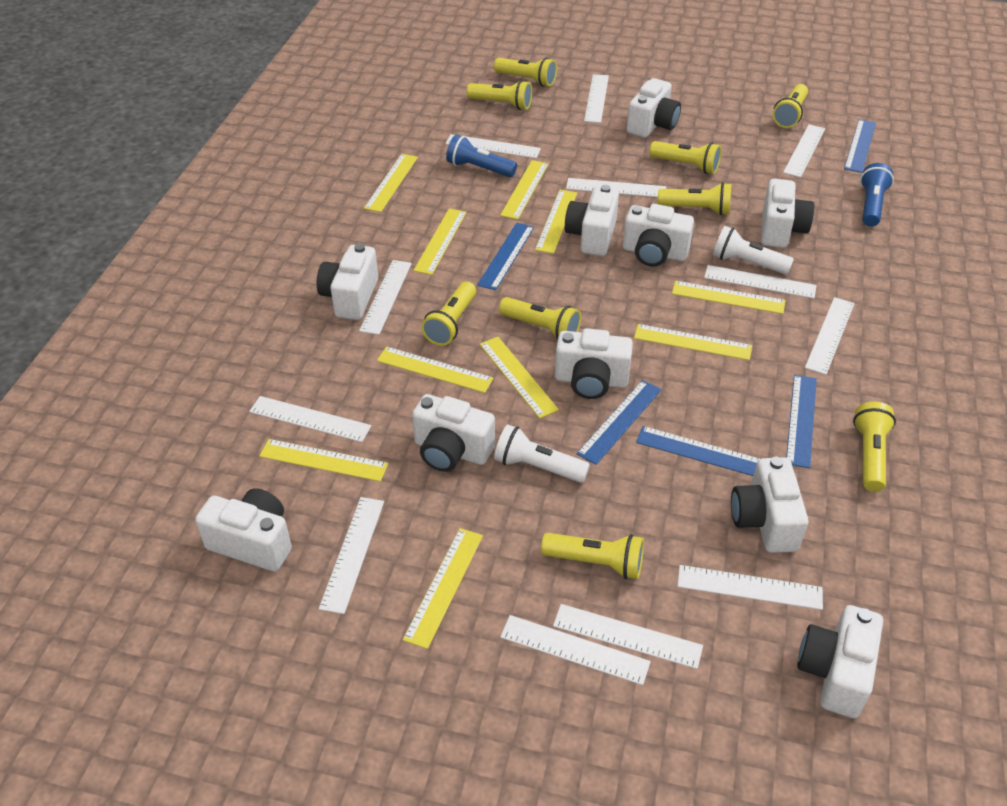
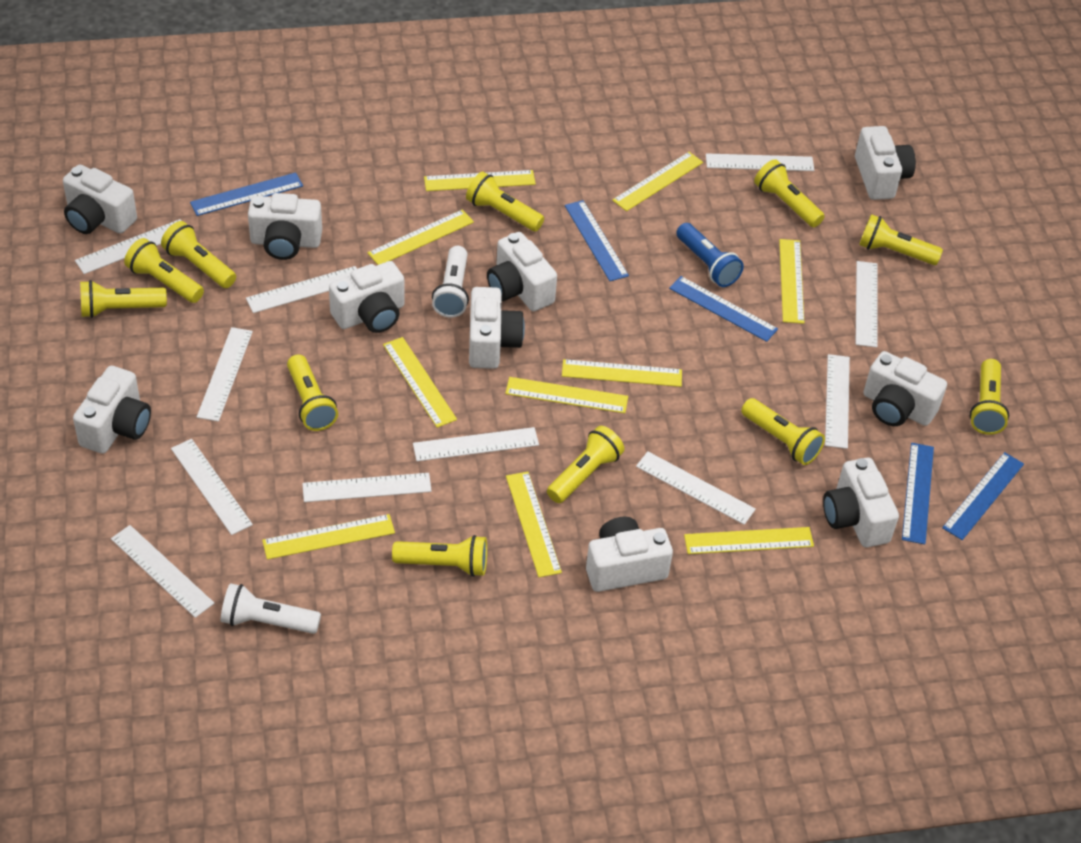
blue flashlight: [446,135,517,177] [860,163,894,227] = 2 -> [676,223,744,287] = 1
white ruler: [249,396,371,442] [319,497,384,614] [359,260,412,335] [445,134,541,158] [500,615,651,685] [553,604,703,669] [566,178,666,197] [584,74,609,123] [677,565,823,610] [704,265,817,299] [783,124,825,177] [805,297,855,375] = 12 -> [75,219,181,274] [111,525,214,618] [171,439,253,535] [197,327,253,422] [246,266,357,313] [302,473,432,502] [413,427,539,461] [636,451,756,525] [706,153,814,171] [825,354,850,449] [856,261,878,347] = 11
yellow flashlight: [421,282,476,346] [466,80,532,110] [494,58,557,87] [499,297,581,340] [541,533,644,579] [649,141,721,174] [658,182,731,215] [773,84,808,128] [853,402,896,492] = 9 -> [80,280,167,318] [124,238,204,303] [161,221,236,288] [287,354,338,431] [392,535,487,577] [466,171,544,231] [547,426,625,503] [741,398,825,465] [754,159,825,227] [859,214,943,265] [970,359,1009,435] = 11

